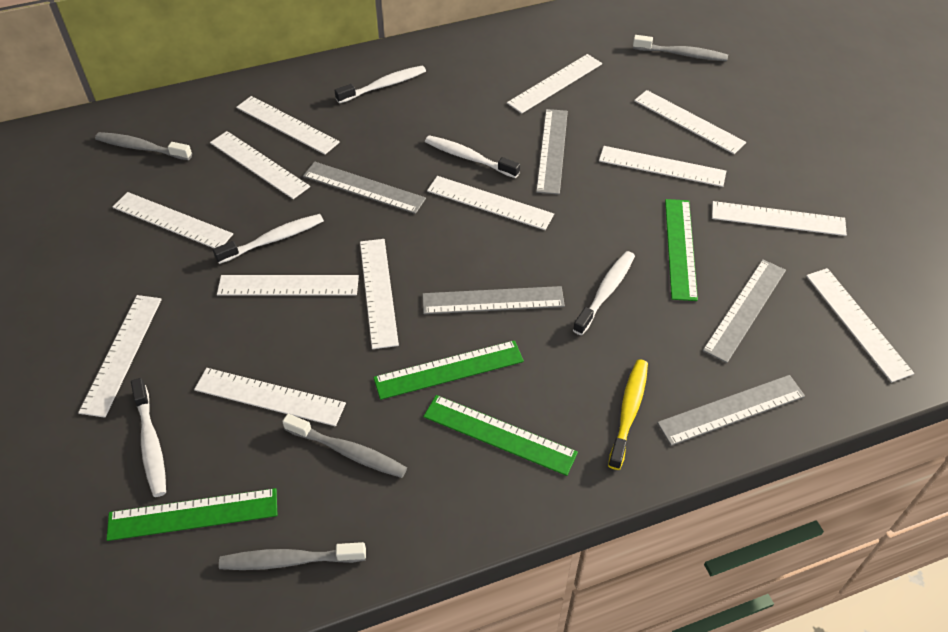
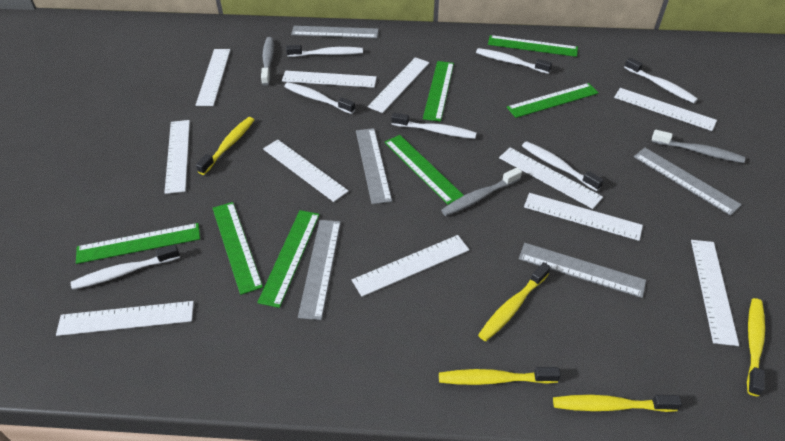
green ruler: [106,488,277,541] [373,340,524,400] [423,395,578,476] [665,199,698,301] = 4 -> [76,223,200,264] [213,202,263,295] [257,210,320,308] [384,135,464,205] [423,61,454,122] [488,35,578,57] [507,83,598,118] = 7
grey toothbrush: [95,132,192,160] [219,542,366,570] [282,414,407,478] [633,35,728,61] = 4 -> [261,37,274,86] [441,167,522,216] [651,130,745,163] = 3
white ruler: [78,295,162,418] [113,192,233,248] [194,368,346,426] [210,131,310,199] [217,275,359,296] [236,96,340,155] [360,239,399,349] [427,176,554,230] [507,54,602,114] [599,146,726,187] [634,90,746,154] [712,201,847,236] [806,268,914,383] = 13 -> [56,301,194,336] [164,120,190,194] [196,49,230,106] [263,139,349,202] [282,71,377,88] [352,235,469,297] [367,57,430,113] [499,148,603,209] [524,193,643,241] [614,88,717,131] [691,240,739,346] = 11
white toothbrush: [131,378,166,497] [213,214,324,264] [334,66,426,104] [425,135,520,178] [573,251,635,335] = 5 -> [71,244,180,290] [284,82,355,114] [286,45,363,57] [391,113,477,139] [476,48,552,74] [522,141,604,191] [624,58,698,103] = 7
yellow toothbrush: [608,359,648,470] = 1 -> [196,117,254,175] [439,367,561,385] [478,262,550,341] [553,395,682,412] [747,298,765,396] = 5

